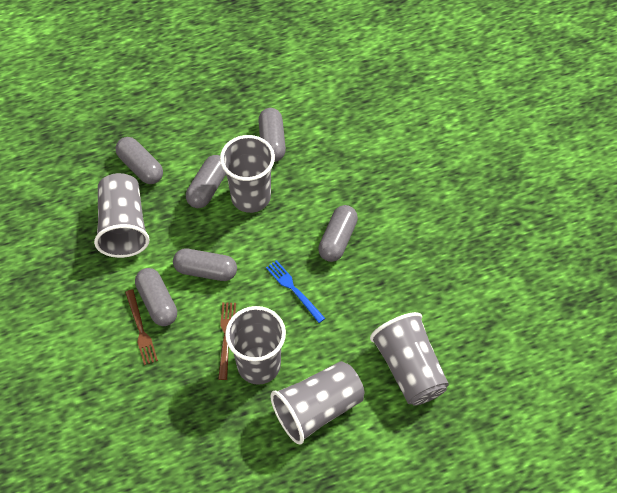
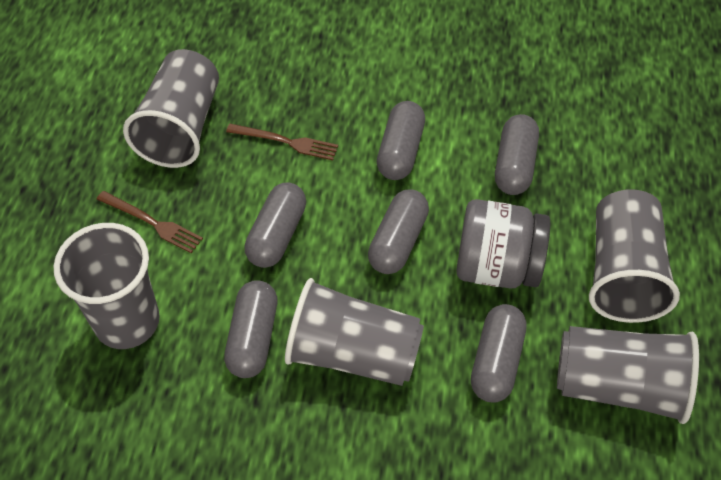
blue fork: [266,260,325,323] = 1 -> none = 0
grey jar: none = 0 -> [456,199,550,289] = 1

